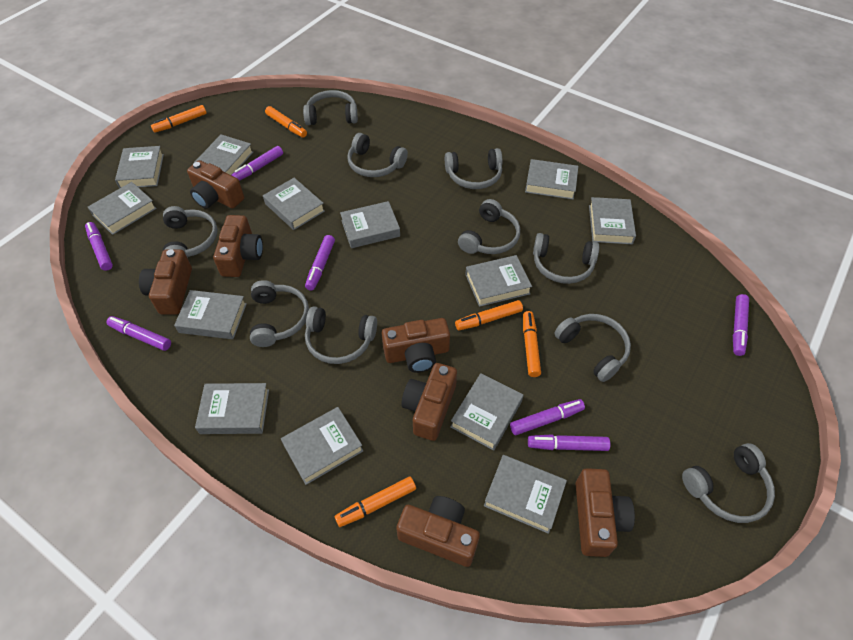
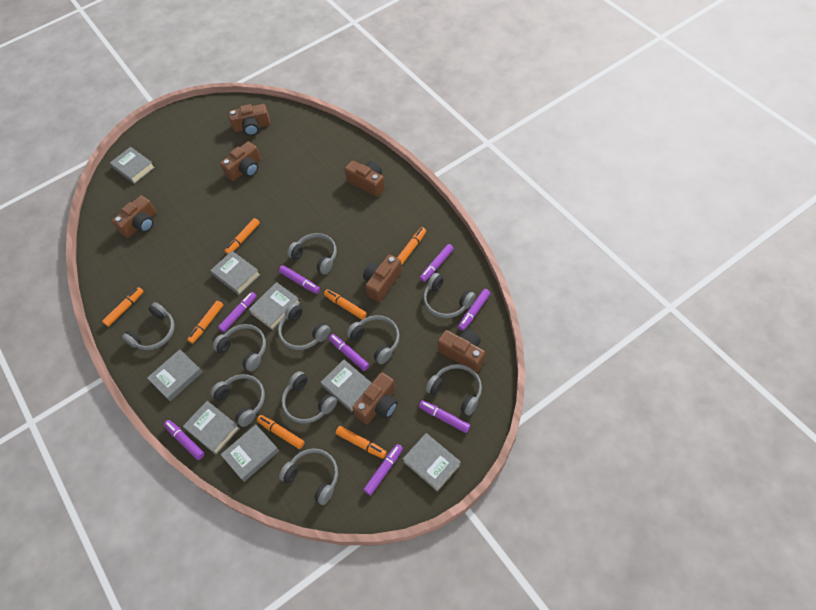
grey book: [88,182,157,235] [115,146,164,189] [174,290,247,339] [194,134,253,175] [195,383,269,434] [263,178,325,230] [281,407,363,485] [340,201,400,248] [451,373,524,451] [465,255,532,307] [484,455,567,534] [525,159,578,200] [589,197,636,244] = 13 -> [110,147,155,184] [147,349,203,401] [183,401,240,455] [210,251,260,295] [220,424,279,482] [249,282,300,330] [320,360,372,412] [403,433,461,492] = 8
orange marker: [151,105,207,133] [265,106,307,138] [335,477,416,527] [455,300,523,331] [523,311,541,377] = 5 -> [102,287,144,327] [187,301,223,344] [225,218,260,254] [257,415,305,449] [324,289,367,320] [336,426,387,459] [397,227,426,265] = 7
purple marker: [85,222,113,271] [106,316,171,351] [232,146,283,181] [305,235,335,291] [510,399,585,435] [528,434,610,451] [733,294,749,356] = 7 -> [164,420,204,460] [218,292,257,332] [279,265,320,294] [329,334,369,371] [363,444,403,495] [419,400,470,433] [420,244,454,282] [458,289,491,331] = 8

